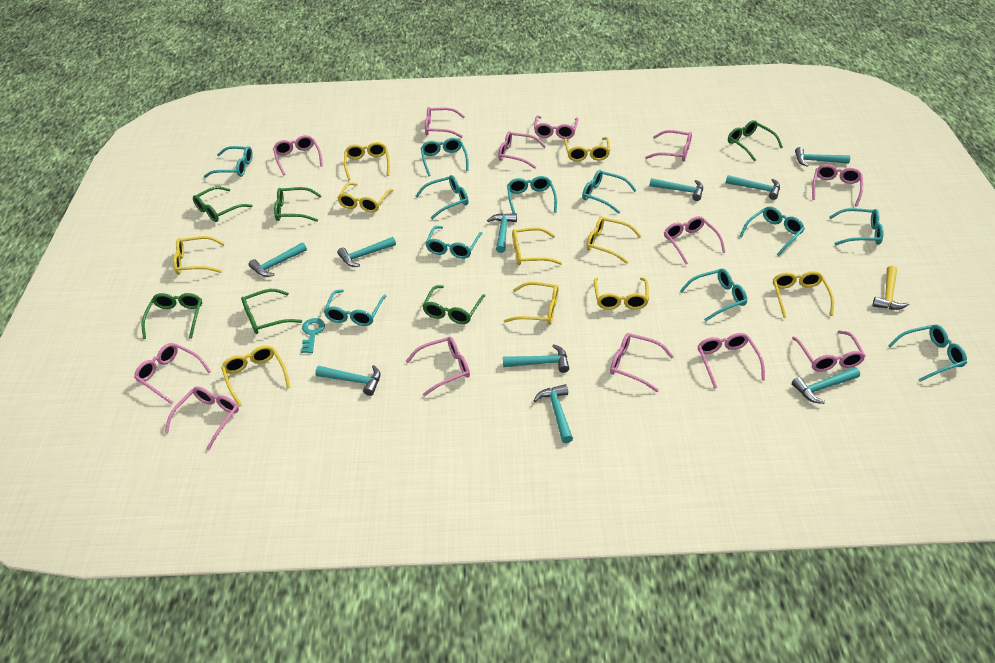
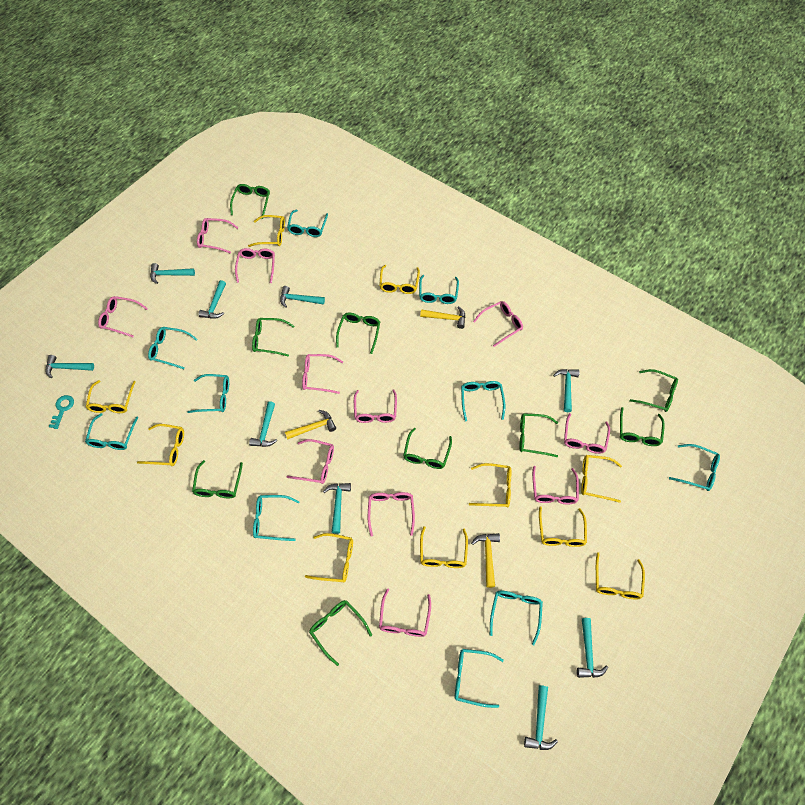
green glasses: [141,293,202,339] [193,186,252,222] [241,289,302,334] [274,187,322,222] [422,285,485,324] [728,120,783,162] = 6 -> [192,460,243,498] [230,184,270,219] [252,318,294,357] [309,600,372,666] [336,312,380,354] [403,427,452,469] [520,413,558,457] [620,407,665,446] [630,369,678,412] = 9
pink glasses: [134,343,211,404] [165,387,239,451] [273,135,323,175] [406,337,470,396] [425,107,465,138] [498,131,546,169] [534,115,579,139] [610,333,674,392] [645,130,692,162] [664,216,725,265] [698,333,765,389] [792,330,866,372] [812,164,863,207] = 13 -> [98,296,148,337] [197,218,239,253] [235,248,275,283] [287,439,334,484] [302,354,343,394] [354,389,397,423] [368,492,415,537] [379,588,431,637] [473,301,523,347] [532,466,579,504] [564,413,610,454] = 11
turquoise glasses: [204,146,253,178] [324,289,386,326] [415,175,469,219] [421,138,469,176] [425,226,483,259] [507,176,557,213] [582,170,637,214] [680,269,747,322] [739,206,805,256] [829,208,884,245] [888,325,967,382] = 11 -> [85,413,138,450] [148,327,197,369] [188,374,229,413] [253,495,300,541] [287,210,328,237] [419,275,459,304] [455,649,504,708] [461,381,505,422] [490,591,543,645] [669,444,720,491] = 10
turquoise hammer: [249,242,307,277] [315,365,380,396] [337,237,396,267] [487,213,517,253] [503,344,569,373] [533,384,573,443] [650,178,703,201] [726,175,780,200] [792,367,860,404] [795,147,850,167] = 10 -> [45,355,94,378] [150,263,195,284] [198,280,226,318] [249,401,277,447] [280,286,325,308] [323,483,351,534] [524,685,558,750] [553,369,580,412] [577,618,608,678] = 9
yellow hammer: [873,266,909,310] = 1 -> [285,410,336,440] [420,306,465,329] [471,533,500,588] = 3

